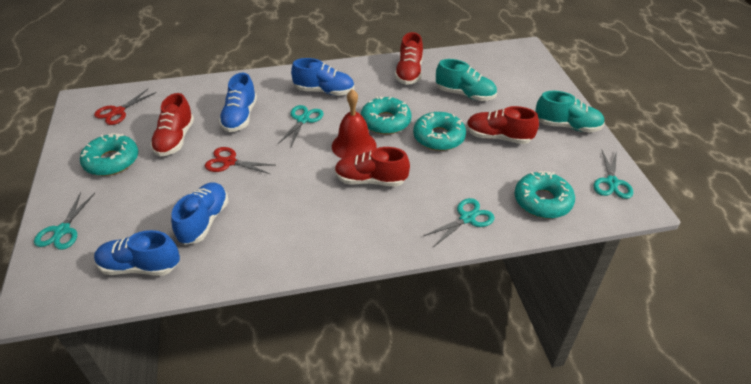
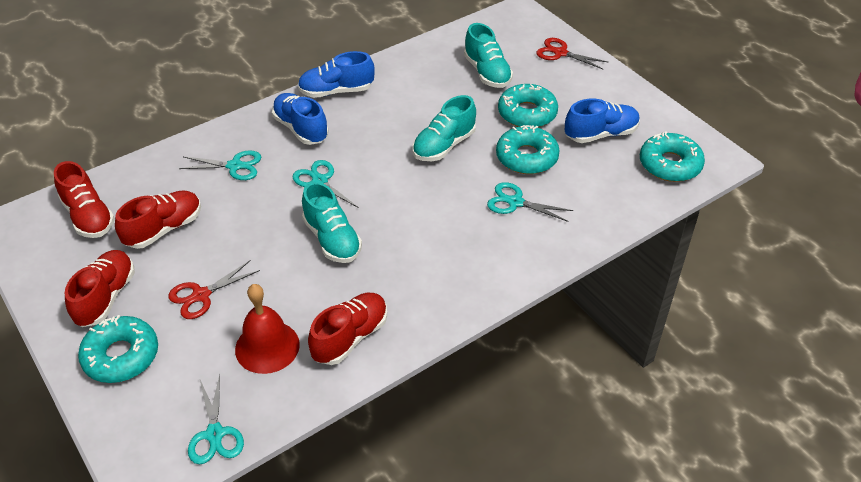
blue shoe: [94,230,180,276] [171,182,228,245] [219,73,257,132] [291,58,354,96] = 4 -> [272,93,329,145] [298,51,375,98] [565,98,640,143] = 3
turquoise shoe: [436,59,497,101] [535,91,605,133] = 2 -> [302,182,362,263] [413,95,476,161] [464,23,513,88] = 3

